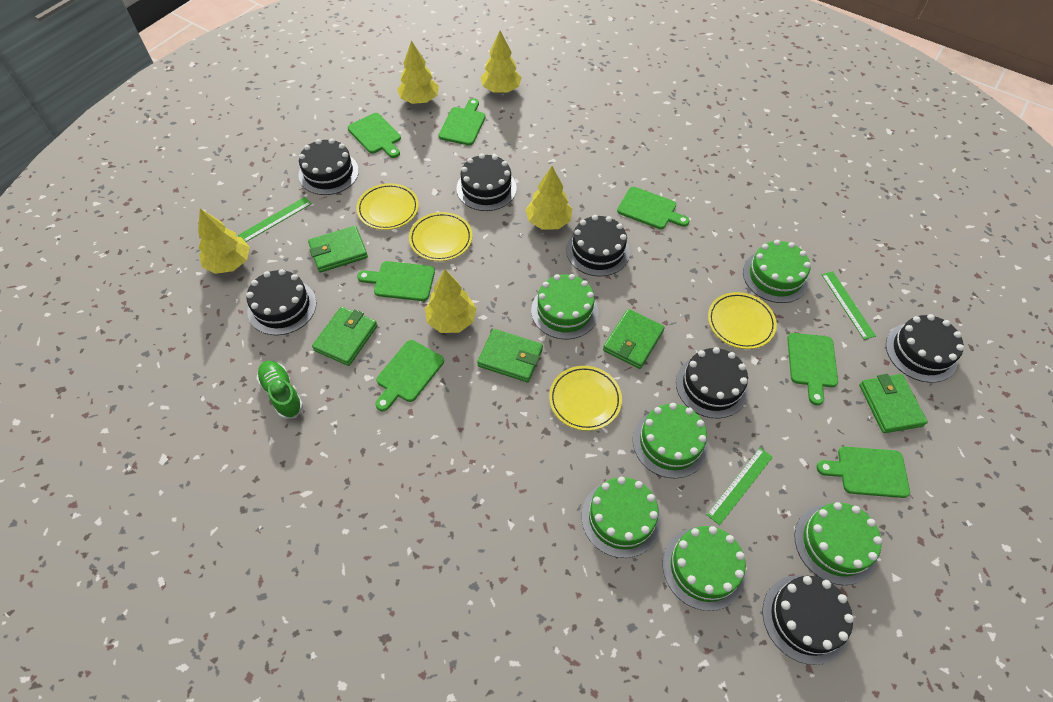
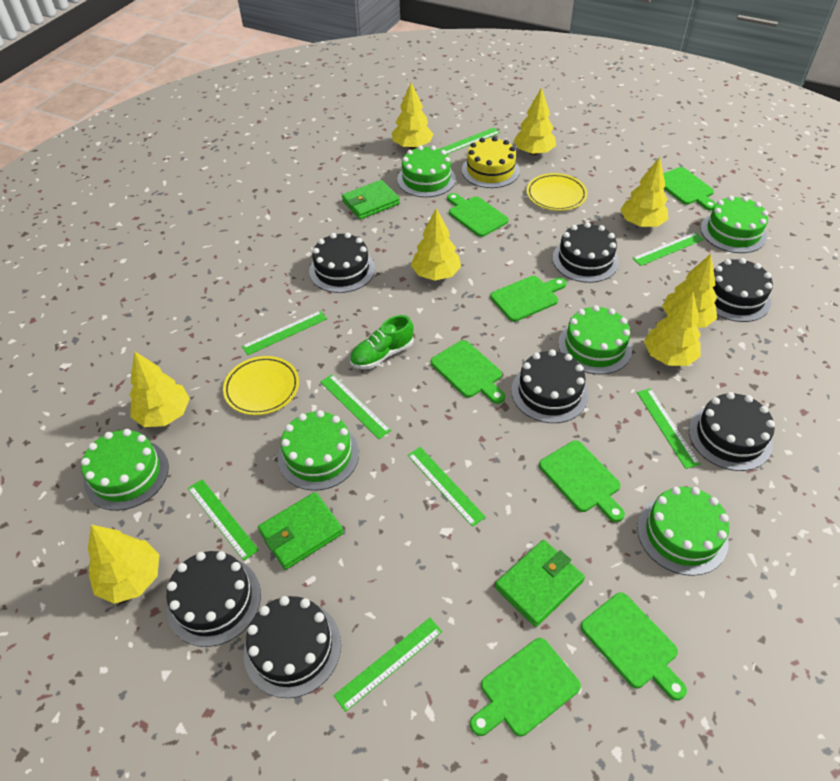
green ruler: [238,197,312,242] [707,448,773,525] [821,271,876,340] = 3 -> [188,479,259,561] [242,310,327,355] [320,374,391,439] [334,618,442,712] [408,447,486,527] [440,127,500,154] [632,232,704,266] [637,388,700,469] = 8
green wallet: [308,226,368,273] [312,307,378,366] [477,329,543,382] [603,309,665,369] [859,374,928,433] = 5 -> [258,492,344,570] [342,180,400,220] [495,540,585,627] = 3
yellow cake: none = 0 -> [462,137,520,188] = 1
yellow plate: [356,183,419,230] [409,212,472,261] [549,366,622,431] [708,292,777,349] = 4 -> [223,356,299,415] [527,173,587,211] = 2
yellow tree: [198,209,250,274] [397,40,439,104] [425,269,476,333] [481,31,522,93] [526,166,572,230] = 5 -> [88,525,159,604] [130,352,190,427] [392,83,434,149] [411,208,461,280] [514,87,556,155] [620,157,668,227] [644,291,701,366] [662,254,717,328] = 8

